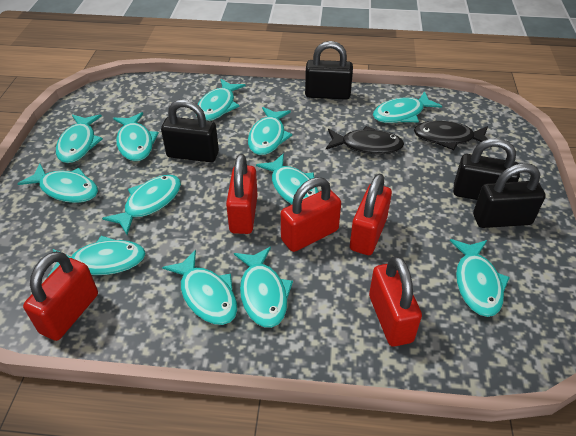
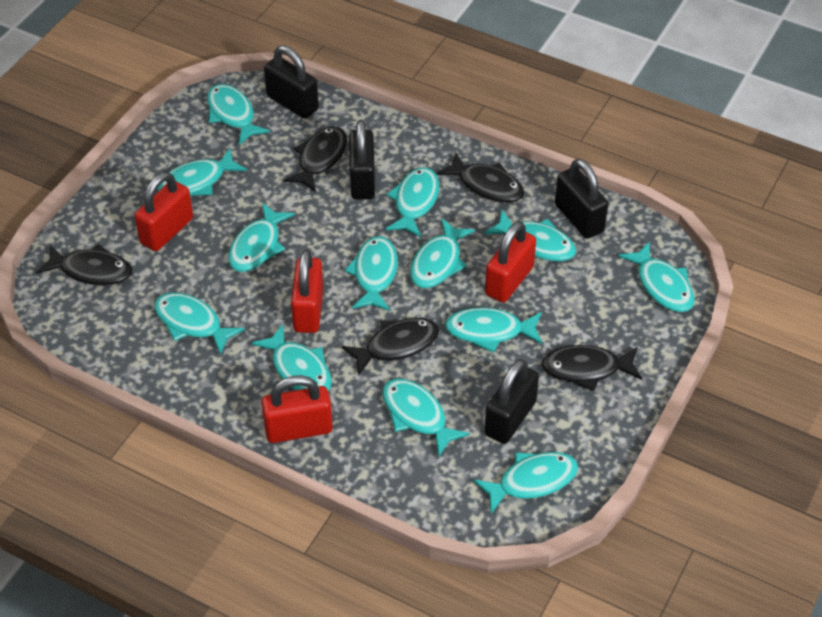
black fish: [326,126,404,154] [414,121,488,150] = 2 -> [36,244,132,285] [283,126,347,192] [341,318,439,376] [437,153,524,203] [541,345,643,391] = 5
red padlock: [23,251,98,341] [226,154,258,234] [281,177,341,252] [350,173,392,255] [369,256,422,347] = 5 -> [134,172,193,251] [261,375,333,443] [291,249,323,333] [485,221,536,303] = 4
turquoise fish: [17,164,98,203] [46,236,146,279] [56,114,103,163] [102,175,181,235] [113,112,159,161] [162,250,237,325] [196,79,246,121] [234,247,293,328] [248,107,292,155] [256,153,319,204] [373,91,442,123] [450,239,510,317] = 12 -> [154,293,245,355] [157,148,247,196] [207,84,270,145] [228,203,295,272] [251,324,332,391] [344,236,398,311] [382,379,470,457] [385,167,440,237] [410,218,475,288] [445,307,542,353] [473,452,578,514] [484,210,576,261] [618,241,695,312] = 13

